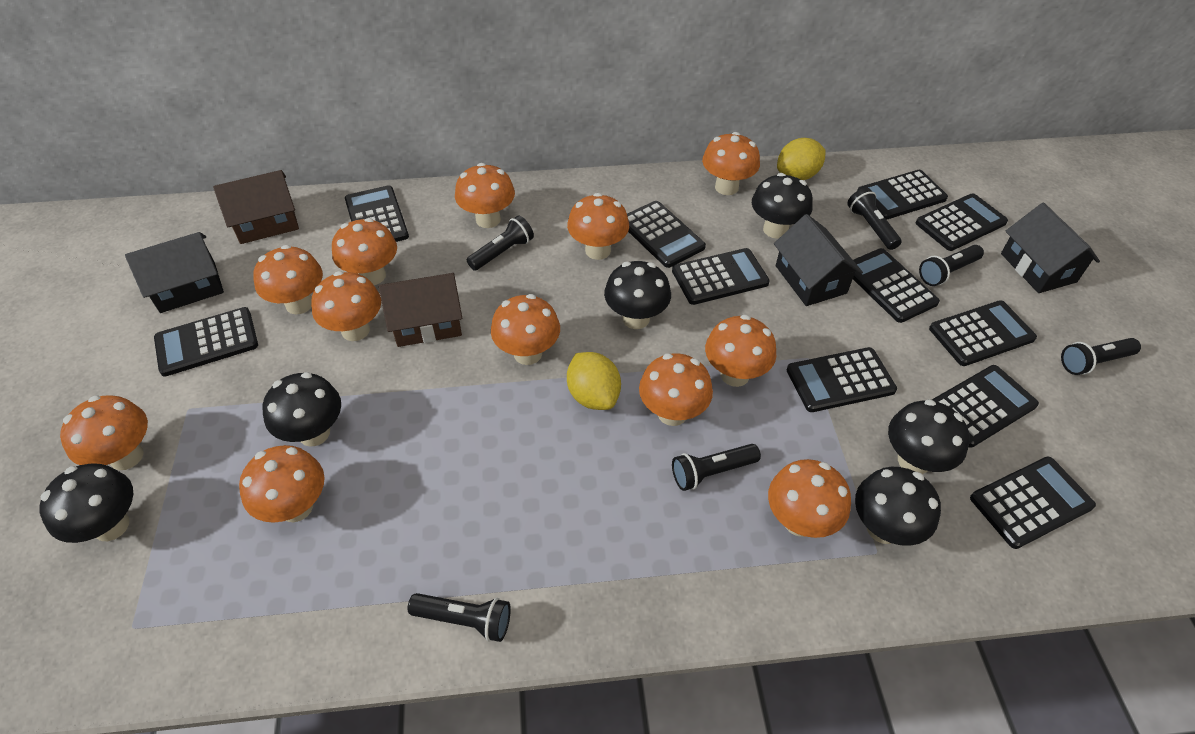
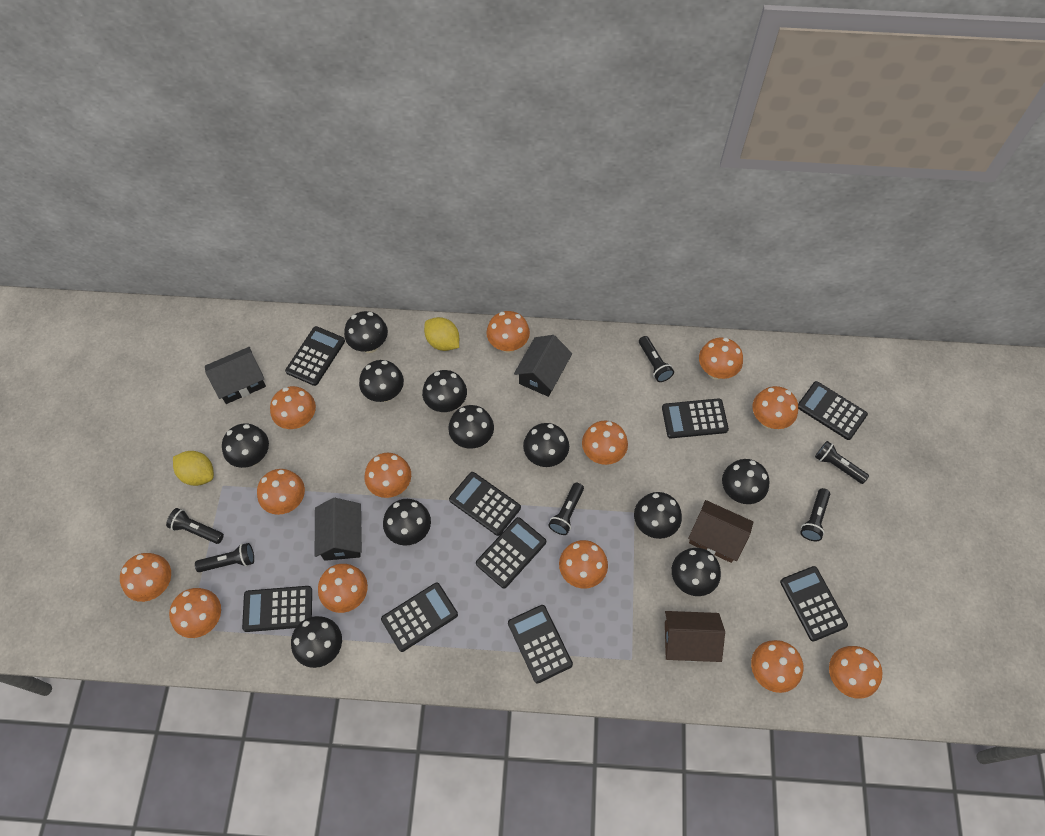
black calculator: [154,307,258,376] [345,185,409,242] [627,201,706,268] [672,248,770,305] [787,347,897,412] [853,248,940,323] [857,170,948,220] [916,193,1008,251] [929,300,1037,366] [932,365,1039,448] [970,456,1096,549] = 11 -> [242,586,312,632] [285,326,345,386] [381,582,458,652] [449,472,521,536] [476,517,546,588] [508,605,573,683] [662,398,729,438] [780,566,848,642] [798,381,868,440] = 9
black mushroom: [39,463,133,543] [263,372,341,447] [604,261,671,329] [752,173,813,239] [855,467,941,546] [888,399,970,474] = 6 -> [222,423,269,468] [291,616,342,668] [344,311,388,353] [359,360,404,402] [383,499,431,546] [422,370,467,412] [448,405,494,449] [523,423,569,467] [634,492,682,539] [672,548,721,596] [722,459,769,504] = 11
orange mushroom: [60,395,148,470] [239,445,325,523] [253,245,323,314] [311,271,381,341] [332,218,397,285] [455,163,515,228] [491,294,560,365] [567,193,629,260] [639,353,713,426] [702,132,760,195] [705,315,776,387] [768,459,851,538] = 12 -> [120,553,171,602] [169,588,221,638] [257,469,305,515] [270,386,316,429] [318,564,368,613] [364,453,411,498] [486,311,530,353] [559,540,608,588] [582,420,628,465] [699,337,743,380] [751,640,803,693] [753,386,798,429] [829,646,883,699] = 13

